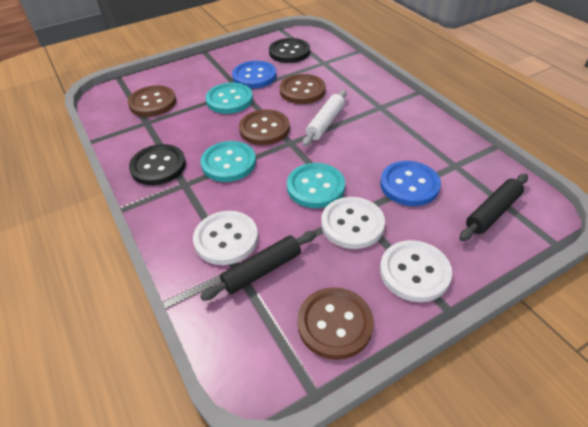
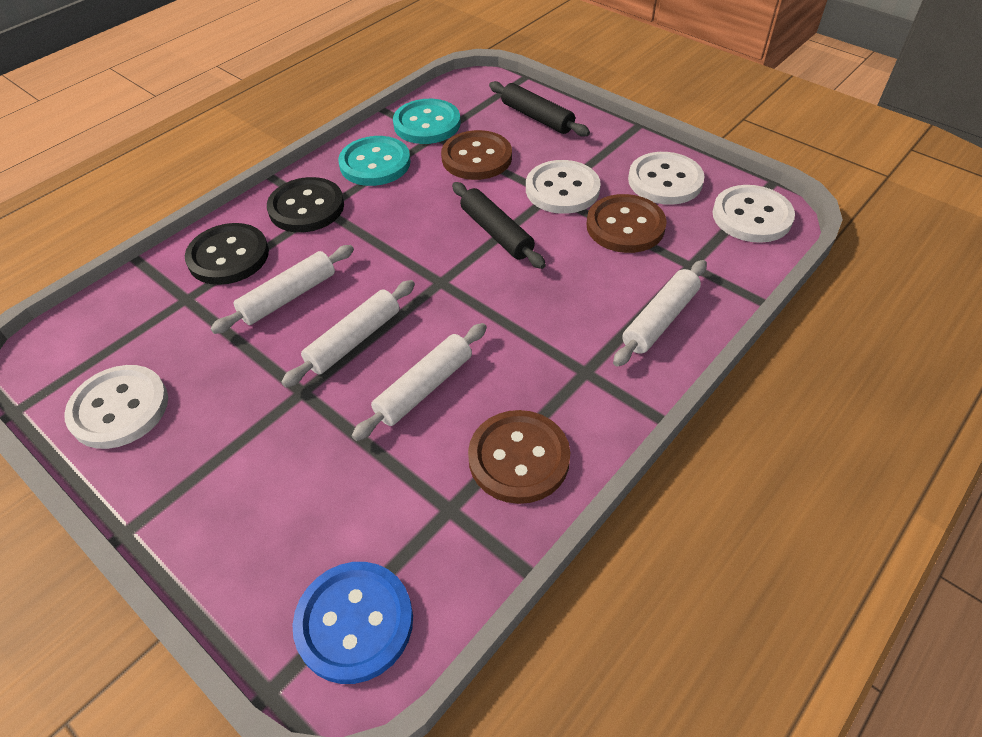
blue button: [232,61,276,89] [380,161,441,206] = 2 -> [293,562,413,684] = 1
brown button: [128,85,176,117] [239,109,290,145] [279,74,326,104] [297,287,374,360] = 4 -> [441,130,512,180] [468,410,570,504] [586,194,667,253] = 3
turquoise button: [201,141,256,182] [206,83,253,114] [287,163,345,208] = 3 -> [338,136,411,186] [393,99,460,144] = 2
white button: [193,211,258,265] [321,197,385,249] [380,240,452,302] = 3 -> [64,365,168,449] [526,160,601,214] [628,152,705,205] [713,185,795,243] = 4
white rolling pin: [303,90,347,146] = 1 -> [210,245,354,334] [281,280,415,388] [352,323,487,441] [613,260,707,367] = 4

